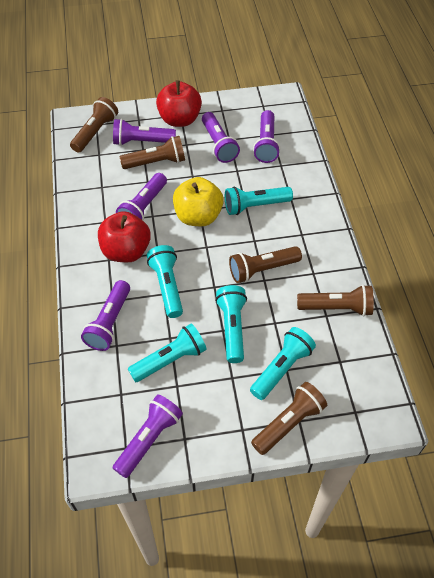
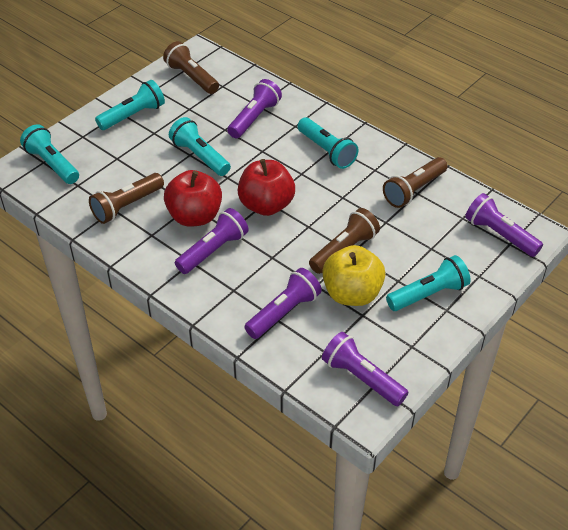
brown flashlight: [70,97,118,153] [120,136,185,169] [229,246,302,283] [251,382,327,455] [297,285,374,316] = 5 -> [89,173,164,224] [163,41,219,94] [309,208,380,274] [383,157,447,208] = 4
purple flashlight: [81,280,130,351] [113,119,176,146] [113,395,183,478] [116,173,167,221] [202,112,240,163] [253,110,280,163] = 6 -> [175,208,249,274] [227,79,282,138] [244,268,322,339] [322,332,408,406] [465,193,543,257] = 5

